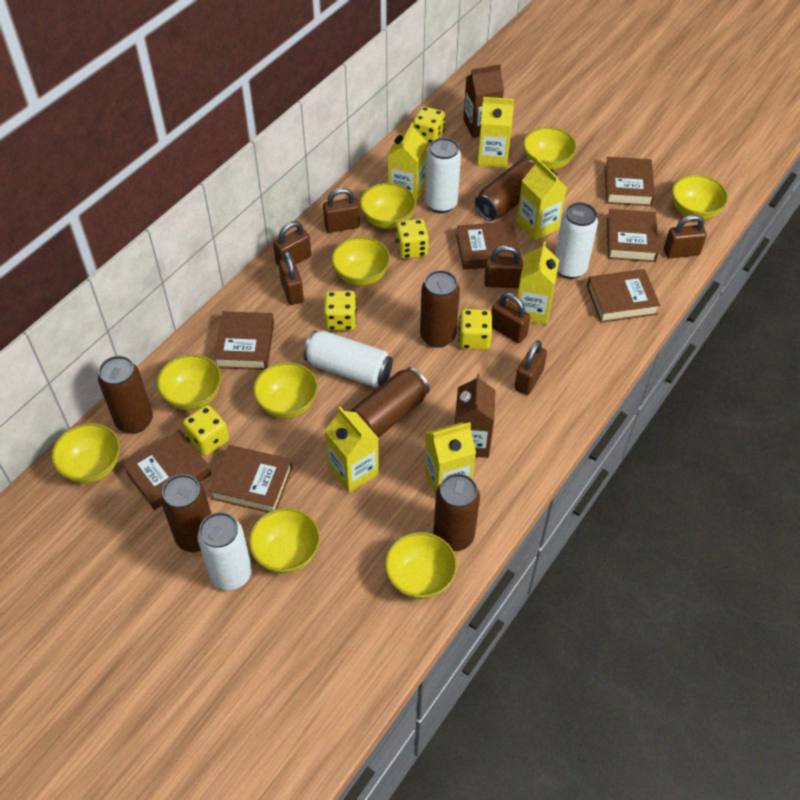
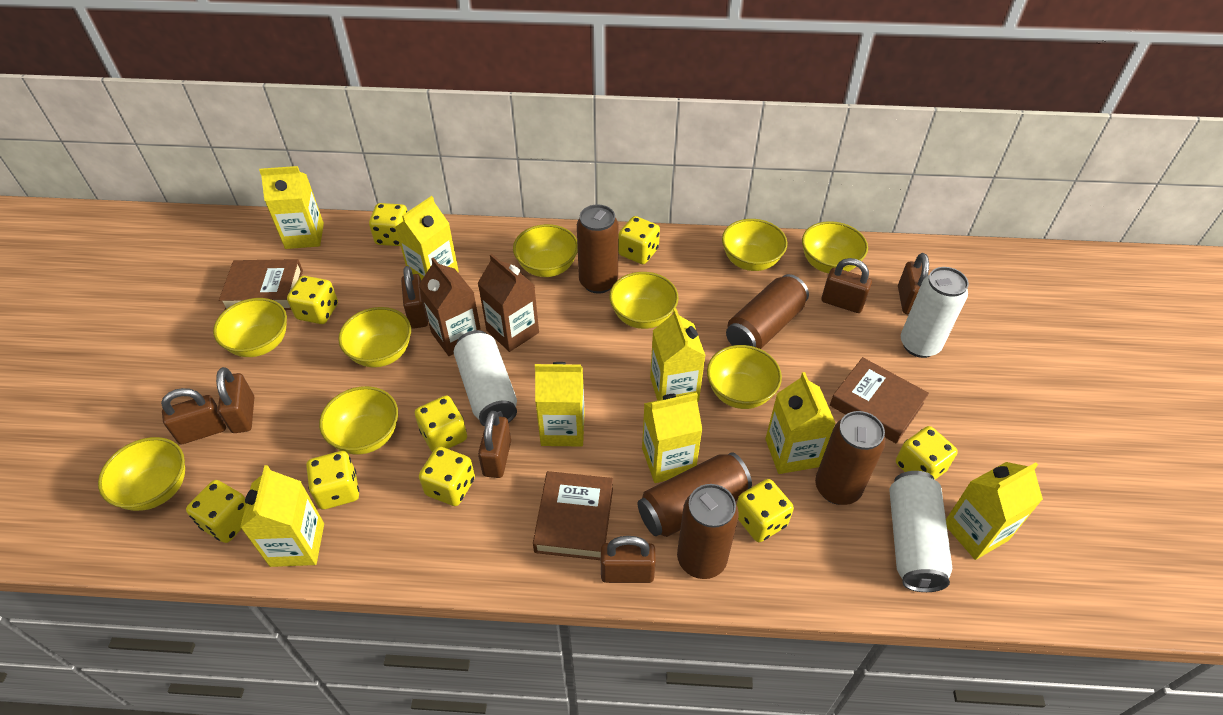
brown book: [123,430,211,510] [209,445,293,513] [214,311,274,370] [456,221,521,270] [587,269,660,323] [605,157,655,206] [607,209,659,262] = 7 -> [219,259,303,311] [533,471,613,560] [830,357,929,443] = 3
brown can: [98,356,153,434] [161,474,211,552] [349,367,430,438] [420,270,460,348] [433,473,480,551] [475,160,536,221] = 6 -> [577,205,619,294] [638,452,752,537] [677,484,739,579] [726,274,809,349] [815,411,885,505] = 5
white can: [197,512,252,590] [303,331,393,387] [425,137,461,213] [555,202,598,279] = 4 -> [454,330,517,426] [889,471,952,592] [901,267,969,358] = 3
yellow carton: [325,407,379,493] [388,123,427,204] [424,422,476,496] [477,97,514,168] [516,241,559,325] [517,158,567,241] = 6 -> [240,465,324,567] [259,166,324,249] [396,196,459,281] [535,362,585,447] [642,392,703,483] [650,308,706,402] [765,372,836,474] [946,462,1043,560] = 8
yellow dice: [183,405,229,456] [324,291,357,331] [395,219,429,259] [413,106,445,144] [459,309,492,350] = 5 -> [186,480,246,543] [287,276,338,324] [306,451,359,510] [369,203,408,246] [415,395,467,452] [419,447,475,506] [618,216,660,264] [737,479,794,542] [896,426,958,480] = 9

